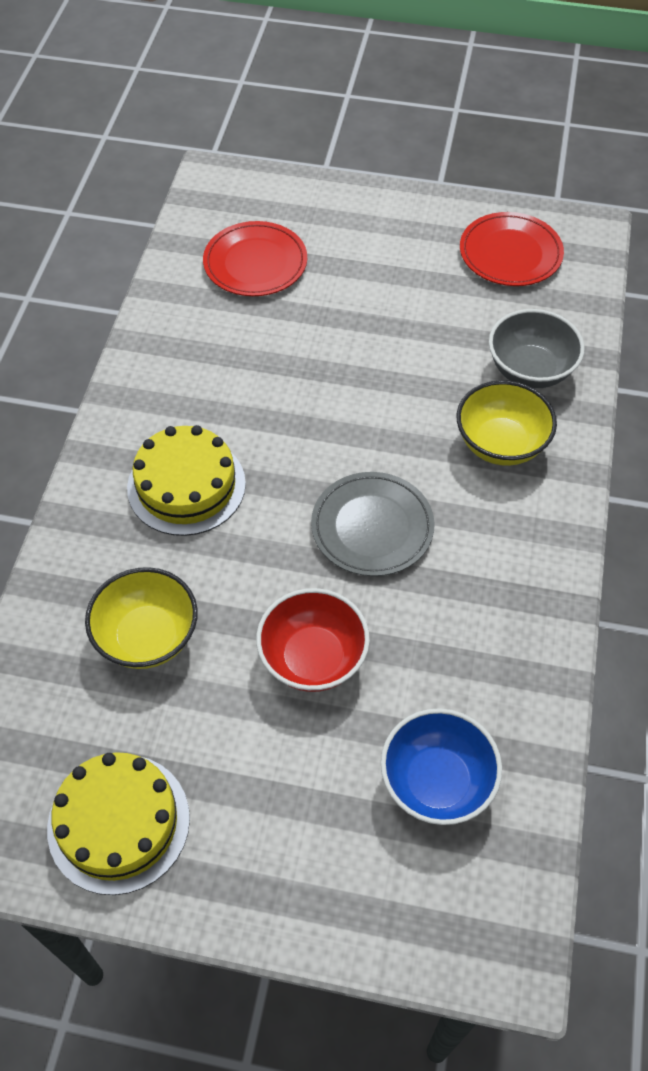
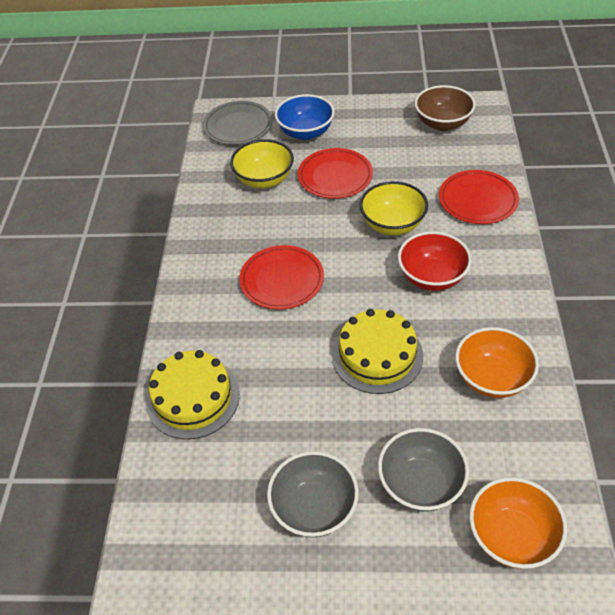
brown bowl: none = 0 -> [415,85,476,131] = 1
grey bowl: [489,309,585,388] = 1 -> [267,451,359,537] [378,428,469,512] = 2
orange bowl: none = 0 -> [455,327,539,398] [469,477,567,569] = 2
red plate: [203,221,307,296] [460,212,564,286] = 2 -> [239,245,324,310] [298,148,373,199] [439,170,519,224] = 3

